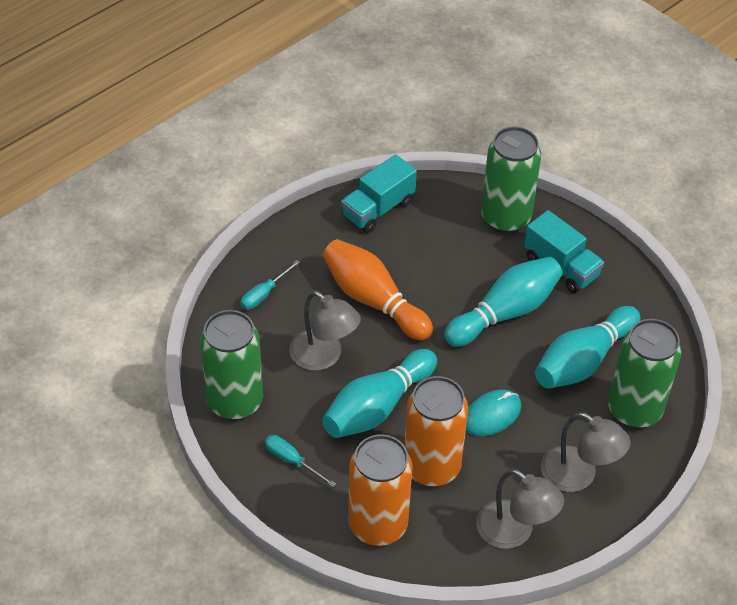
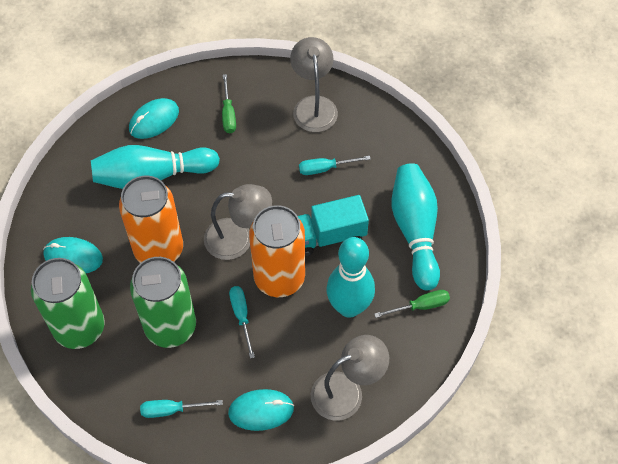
green can: [200,310,263,420] [481,126,541,233] [608,319,681,429] = 3 -> [31,258,105,349] [130,257,196,348] = 2
green screwdriver: none = 0 -> [222,74,236,133] [374,290,450,318] = 2
orange bowling pin: [323,239,433,341] = 1 -> none = 0
turquoise mouse: [466,389,521,436] = 1 -> [43,237,103,273] [129,98,179,139] [228,389,294,431] = 3
turquoise screwdriver: [240,260,300,310] [265,435,336,487] = 2 -> [140,400,223,418] [229,286,255,359] [299,156,371,175] = 3
turquoise truck: [341,154,417,233] [524,210,604,293] = 2 -> [298,195,369,257] = 1

